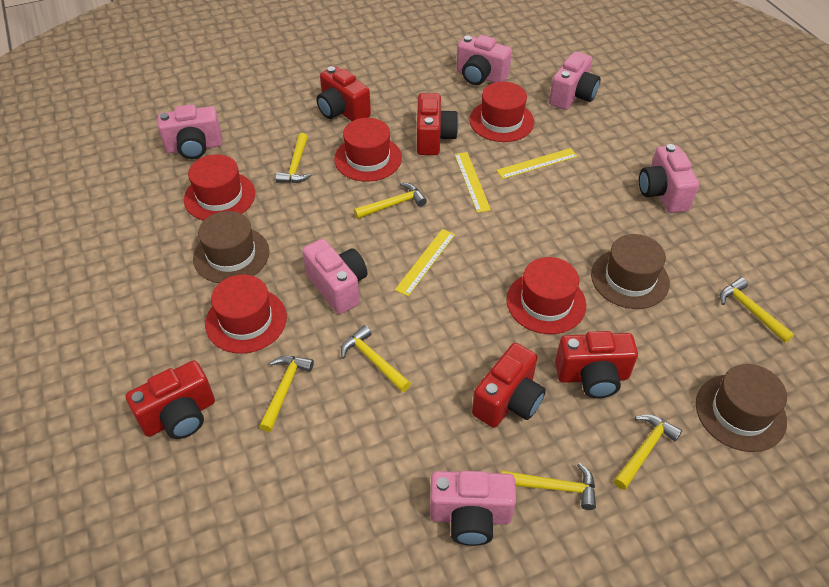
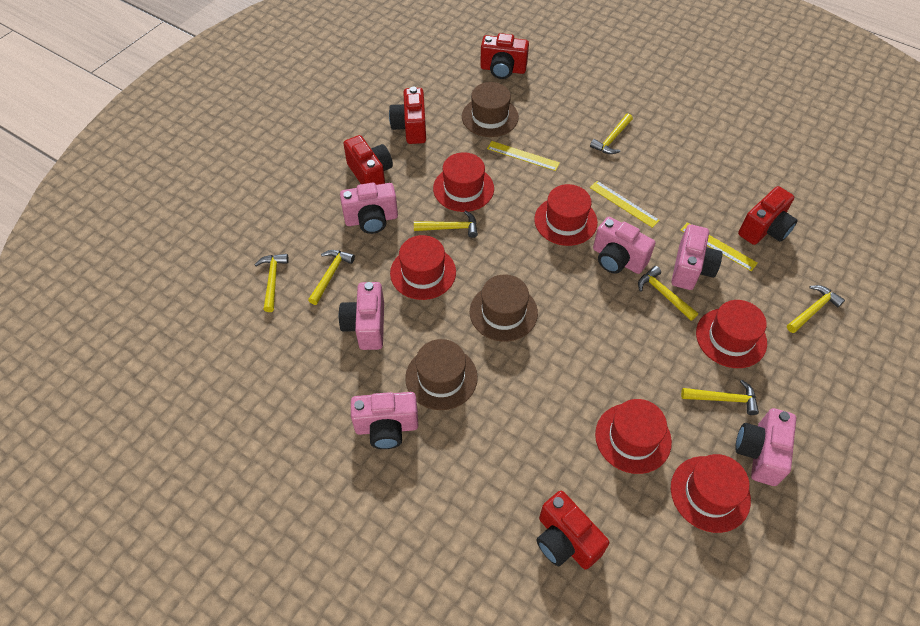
red hat: [184,154,255,221] [205,274,287,354] [334,118,402,182] [469,82,534,142] [506,257,586,334] = 5 -> [390,235,456,300] [433,152,494,212] [534,184,598,246] [595,399,672,474] [671,454,751,533] [696,300,767,368] = 6

